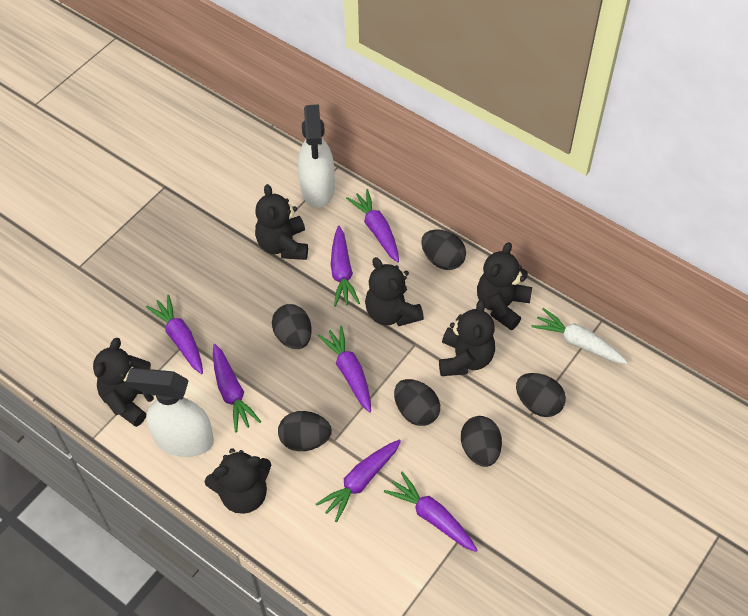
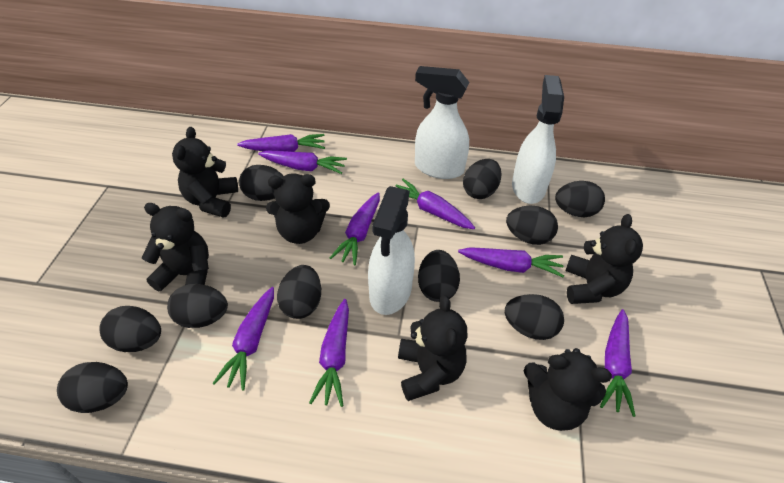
black egg: [272,304,312,349] [278,411,332,451] [394,379,440,426] [421,229,466,270] [461,416,502,467] [516,373,566,417] = 6 -> [57,362,128,413] [99,306,161,352] [167,284,228,328] [239,165,283,201] [277,265,321,319] [418,250,460,302] [463,159,502,199] [504,294,564,340] [506,206,558,245] [555,181,605,217] = 10
purple carrot: [146,295,203,374] [213,344,261,432] [316,440,401,522] [318,326,371,413] [331,226,360,307] [346,189,399,262] [384,472,477,552] = 7 -> [212,287,274,391] [237,134,325,152] [258,151,347,174] [309,299,349,407] [330,192,380,266] [395,179,475,229] [458,247,564,277] [600,309,636,417] = 8
white carrot: [532,308,628,364] = 1 -> none = 0
white spray bottle: [126,368,214,457] [298,104,335,208] = 2 -> [368,186,415,315] [415,66,469,179] [512,75,564,204] = 3

